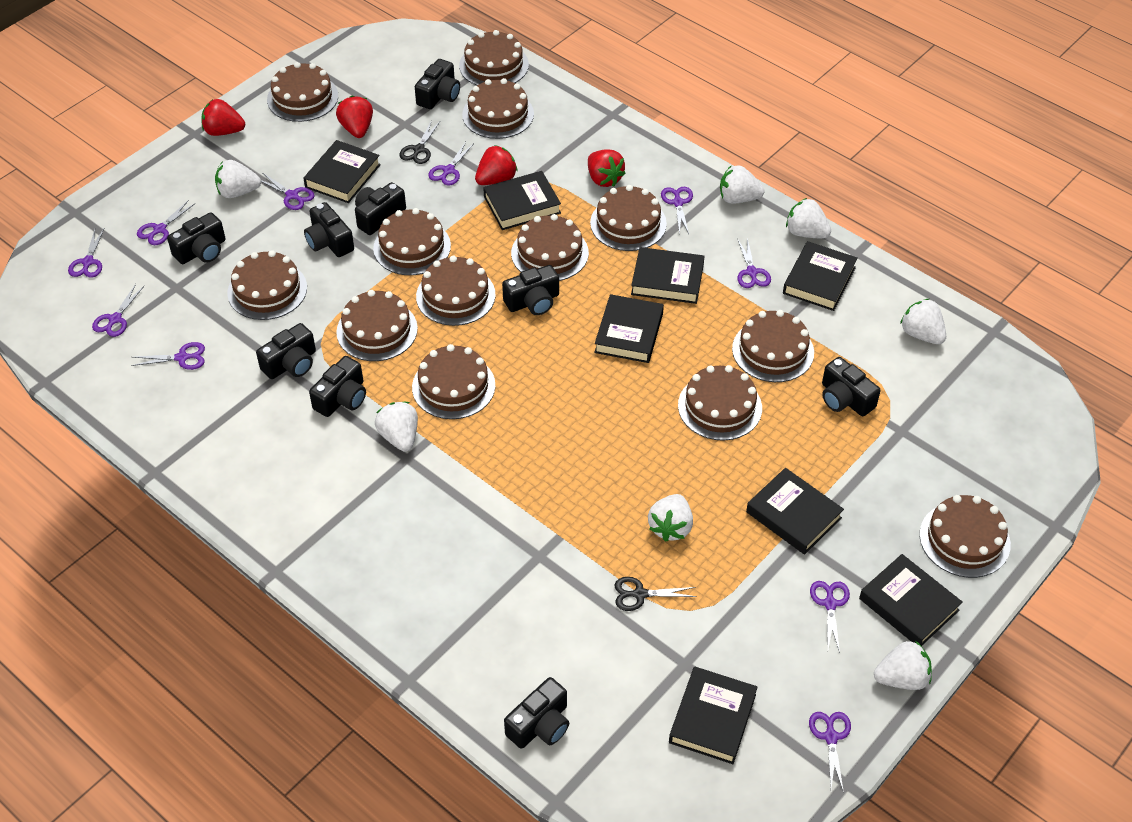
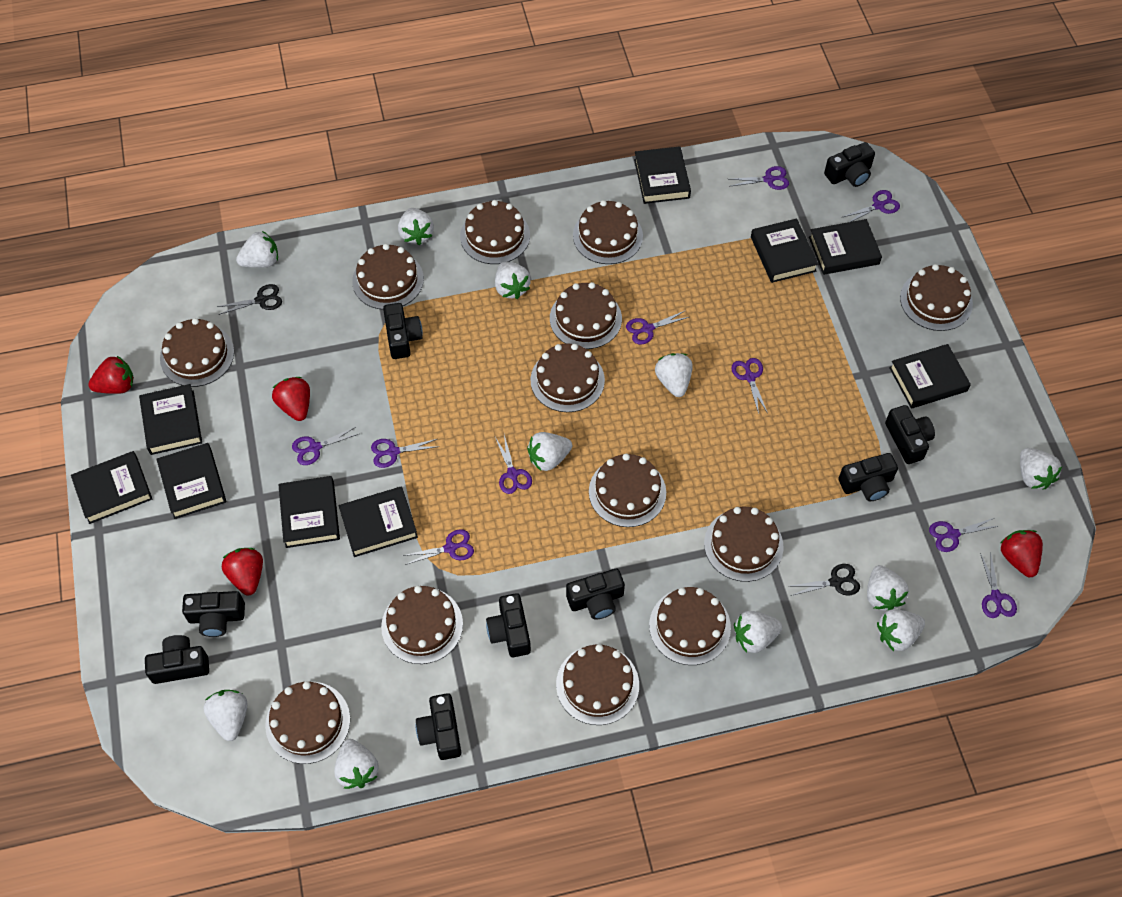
black book: [303,140,381,203] [483,171,561,230] [594,294,664,363] [631,247,705,304] [669,667,757,764] [746,468,844,555] [783,241,858,311] [859,554,963,646] = 8 -> [71,451,152,524] [139,384,202,455] [156,443,226,519] [278,476,340,548] [339,486,418,557] [634,146,691,204] [751,219,818,283] [809,219,882,275] [889,344,971,409] = 9
white strawberry: [215,160,261,198] [375,402,418,451] [648,494,693,542] [720,166,764,203] [786,198,831,238] [874,641,932,690] [900,299,946,344] = 7 -> [203,690,247,741] [236,231,278,268] [334,739,379,789] [398,208,434,245] [495,262,531,299] [527,432,572,471] [655,353,692,397] [734,611,782,653] [867,565,909,611] [877,609,925,651] [1020,448,1062,490] = 11

